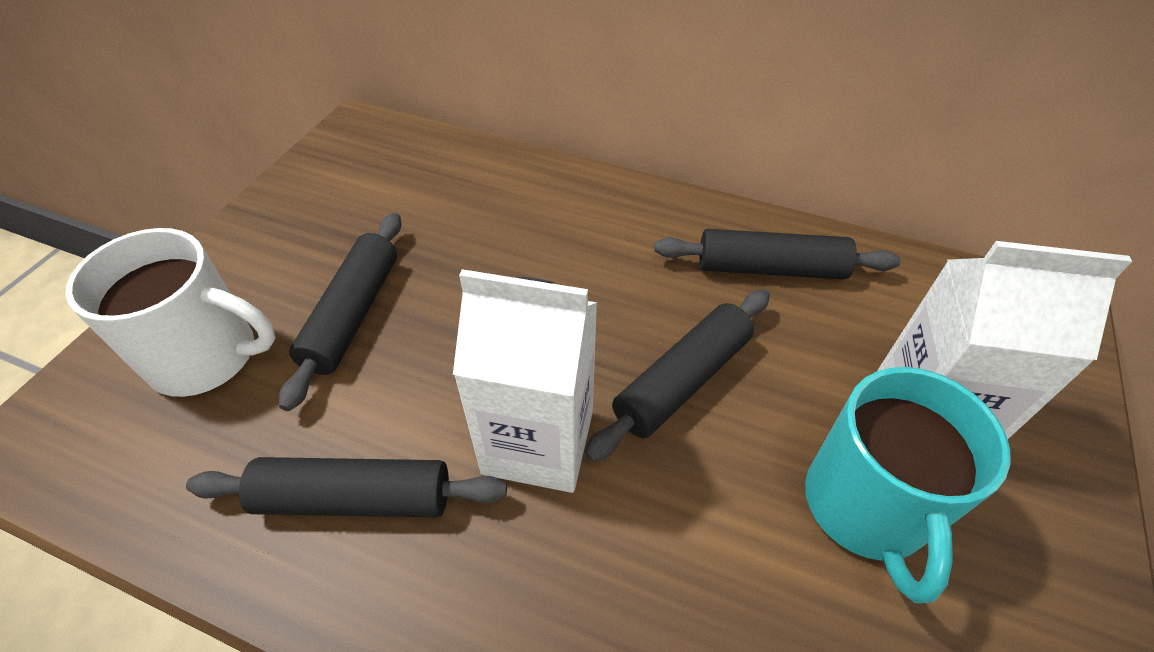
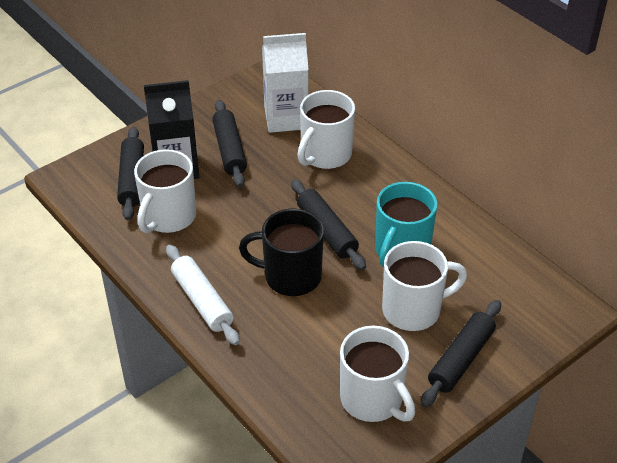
black carton: none = 0 -> [144,80,199,179] = 1
black mug: none = 0 -> [239,209,324,296] = 1
white carton: [453,269,597,493] [877,241,1132,439] = 2 -> [262,33,309,133] = 1
white mug: [65,228,276,397] = 1 -> [134,149,196,233] [297,90,355,169] [340,326,416,422] [382,241,467,331] = 4
white rolling pin: none = 0 -> [166,245,240,345] = 1

